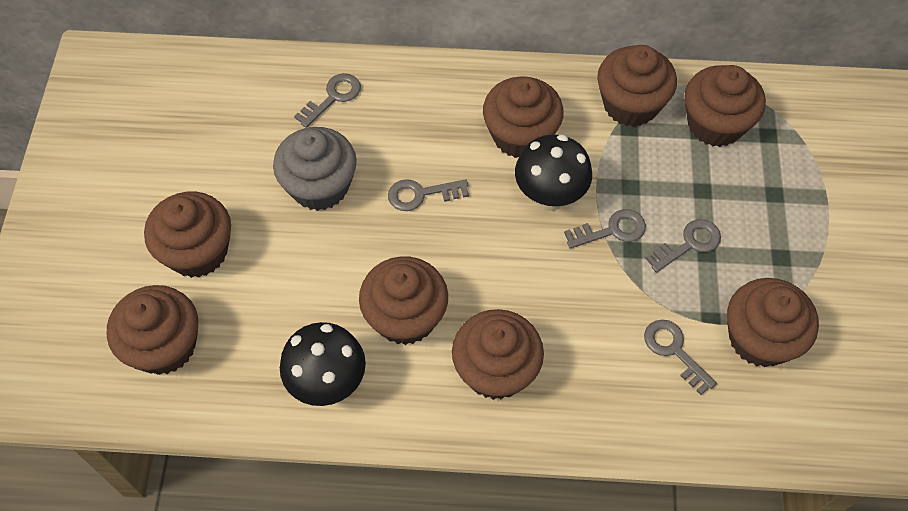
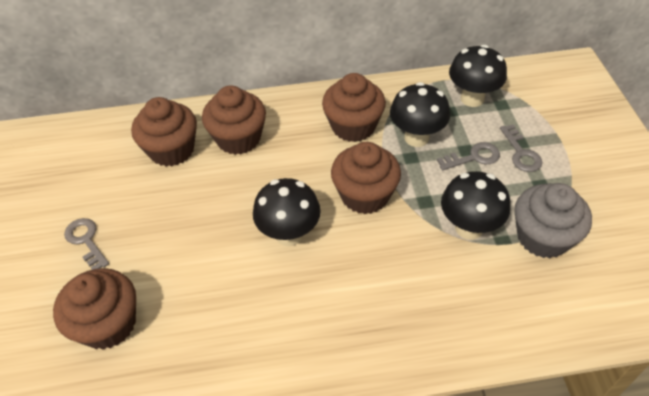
black mushroom: [280,322,366,406] [515,134,592,211] = 2 -> [253,178,321,246] [390,82,450,147] [441,171,510,240] [449,45,507,107] = 4
brown cupcake: [107,285,198,375] [144,192,231,278] [359,256,448,345] [452,309,544,400] [483,76,564,158] [597,45,677,127] [685,65,766,147] [727,278,819,367] = 8 -> [53,268,136,350] [131,97,197,167] [202,85,266,155] [322,73,386,142] [331,142,401,214] = 5
grey key: [294,73,361,128] [388,179,469,211] [564,209,646,249] [644,320,717,395] [645,219,721,273] = 5 -> [64,218,109,270] [437,142,500,171] [500,124,543,172] = 3

